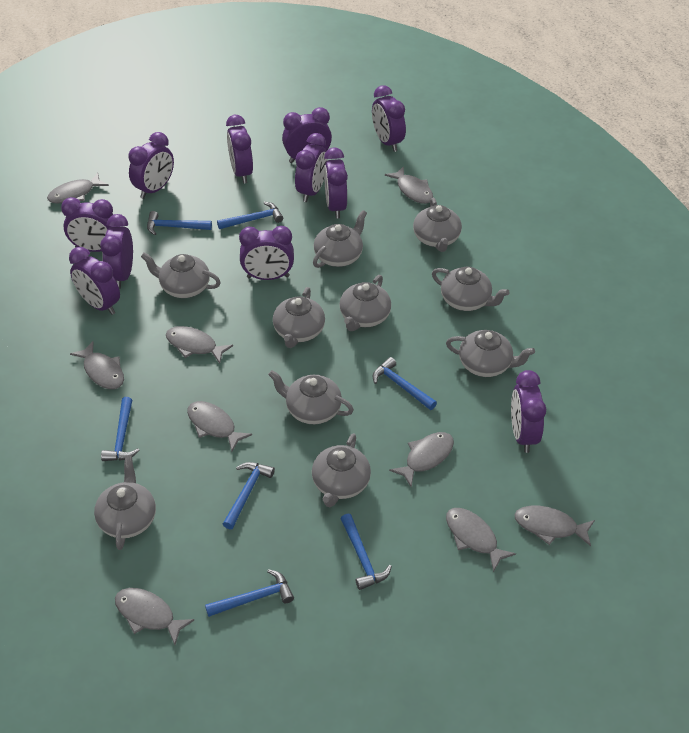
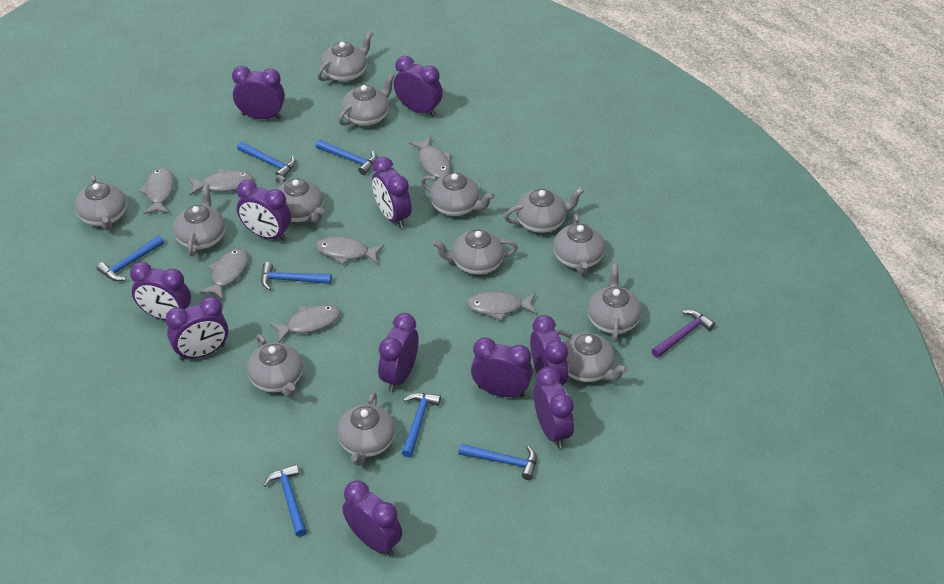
grey fish: [47,173,109,204] [70,341,124,389] [115,588,195,645] [166,326,233,364] [187,401,252,451] [385,166,433,204] [389,432,454,487] [446,508,516,572] [514,506,595,546] = 9 -> [139,167,174,214] [188,169,253,195] [199,248,248,300] [269,305,340,343] [316,236,384,265] [409,136,451,178] [466,291,537,321] = 7
grey teapot: [94,456,156,550] [141,253,221,298] [268,370,354,424] [273,287,325,348] [312,433,371,507] [313,210,367,268] [339,275,391,331] [413,197,462,252] [432,266,510,311] [446,330,535,377] = 10 -> [75,175,127,230] [173,184,225,256] [247,334,303,397] [275,175,324,223] [317,31,373,82] [337,392,395,466] [338,73,395,126] [421,173,495,216] [432,229,518,275] [504,187,584,233] [553,214,605,275] [557,330,628,382] [587,263,642,342] = 13
purple hammer: none = 0 -> [652,310,716,358] = 1

